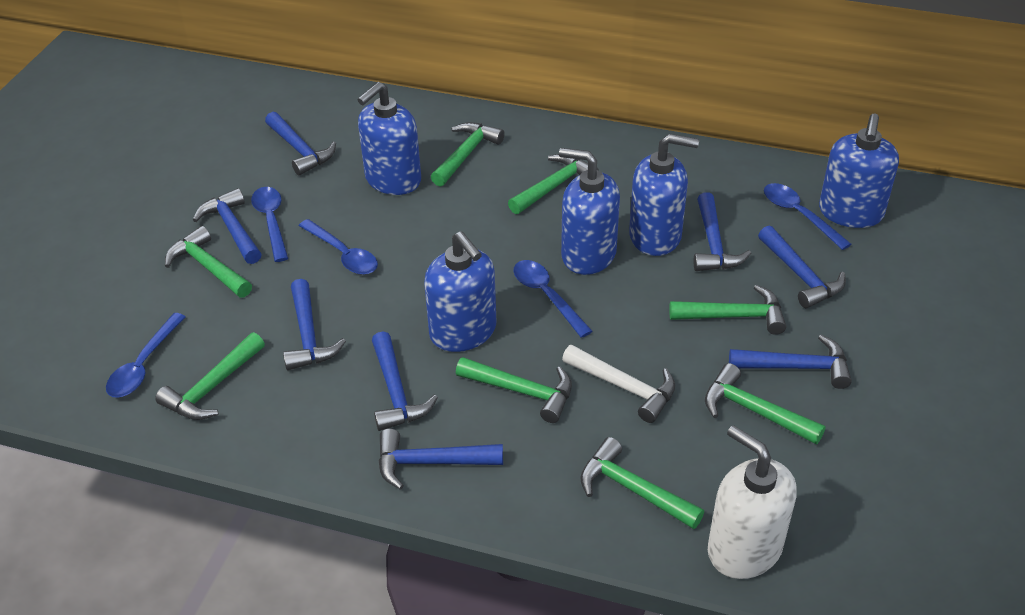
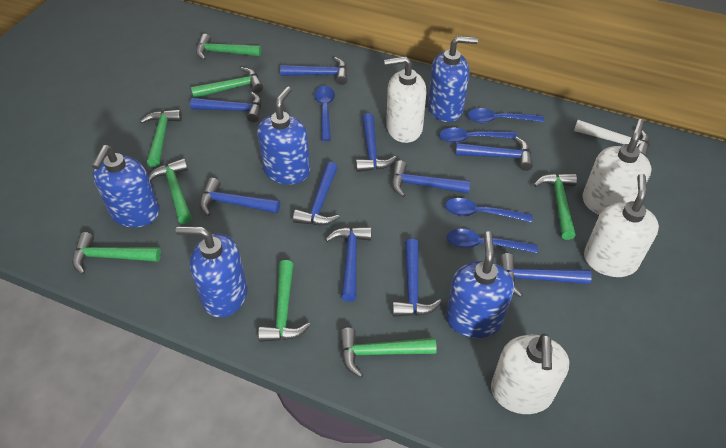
blue hammer: [193,188,261,264] [265,112,336,175] [283,279,346,370] [372,331,438,431] [378,429,503,490] [694,192,751,271] [729,335,852,389] [758,226,846,308] = 8 -> [190,92,262,123] [200,178,280,216] [280,57,348,85] [293,162,340,226] [325,227,372,302] [356,113,397,172] [392,160,470,197] [392,239,442,317] [455,136,533,171] [500,253,592,298] = 10
white soap dispenser: [708,425,796,579] = 1 -> [384,56,426,143] [491,333,569,414] [582,119,651,215] [584,174,659,277] = 4

